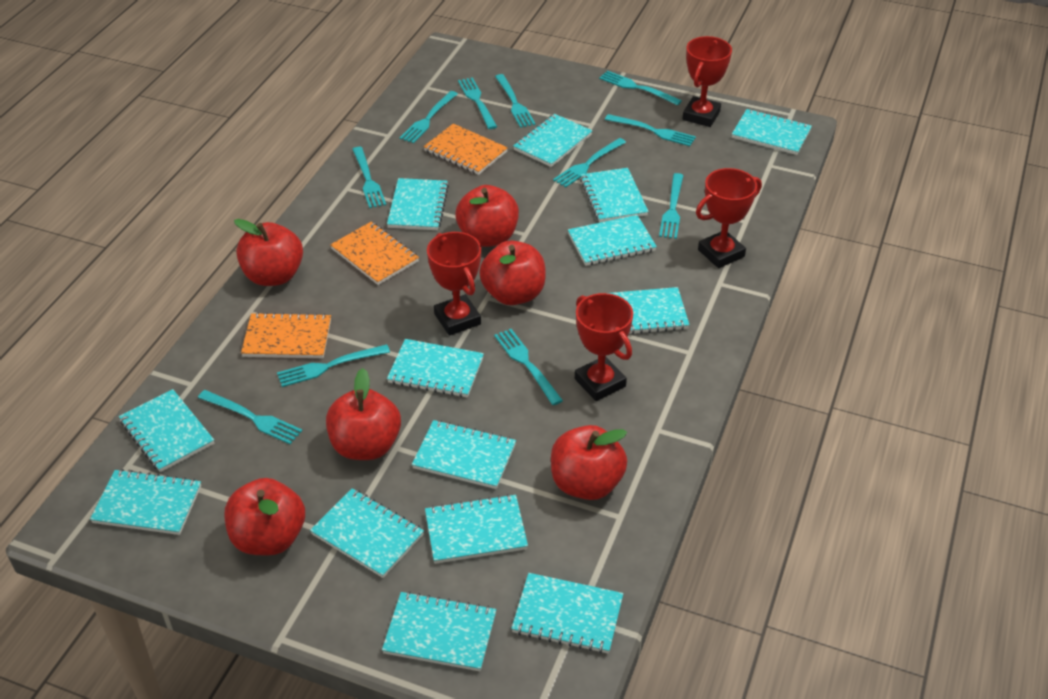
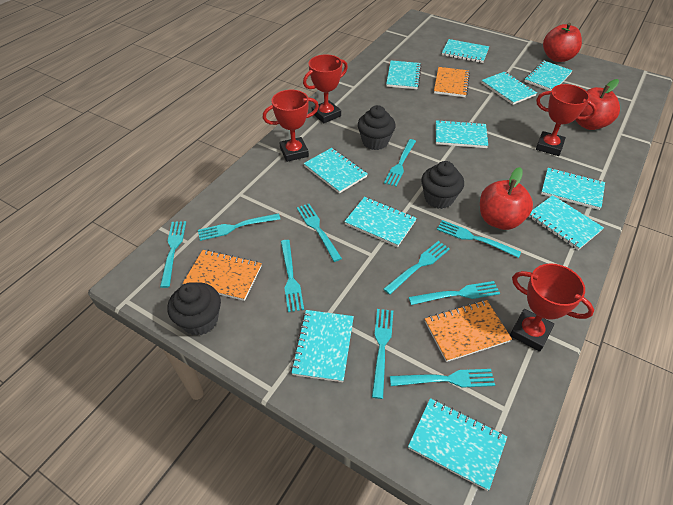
black cupcake: none = 0 -> [168,282,221,336] [358,105,396,150] [421,161,464,209] = 3
red apple: [225,478,305,555] [234,219,303,286] [326,368,401,460] [455,185,519,247] [479,240,546,305] [551,425,627,500] = 6 -> [480,167,533,230] [543,23,582,62] [575,79,620,130] = 3
turquoise fork: [198,390,302,444] [277,344,390,387] [352,147,386,208] [400,91,458,143] [458,77,497,129] [494,329,563,405] [495,74,535,128] [553,138,626,188] [599,70,682,106] [605,114,696,146] [659,173,684,239] = 11 -> [160,221,186,288] [198,213,280,241] [281,240,304,312] [297,204,342,262] [372,309,393,399] [383,241,450,295] [384,139,416,187] [390,369,495,388] [409,281,500,305] [437,220,521,258] = 10
turquoise notebook: [90,469,201,535] [119,389,214,472] [310,488,424,578] [382,591,496,671] [387,178,449,230] [387,339,484,398] [412,420,516,489] [425,494,528,564] [511,573,623,654] [513,114,592,167] [568,215,657,266] [580,168,649,222] [608,287,689,334] [732,109,812,155] = 14 -> [291,310,354,382] [304,148,368,194] [344,197,417,247] [386,61,421,89] [408,398,507,491] [436,120,488,148] [442,39,489,63] [481,71,537,105] [524,61,573,91] [528,195,604,250] [541,168,605,210] = 11

